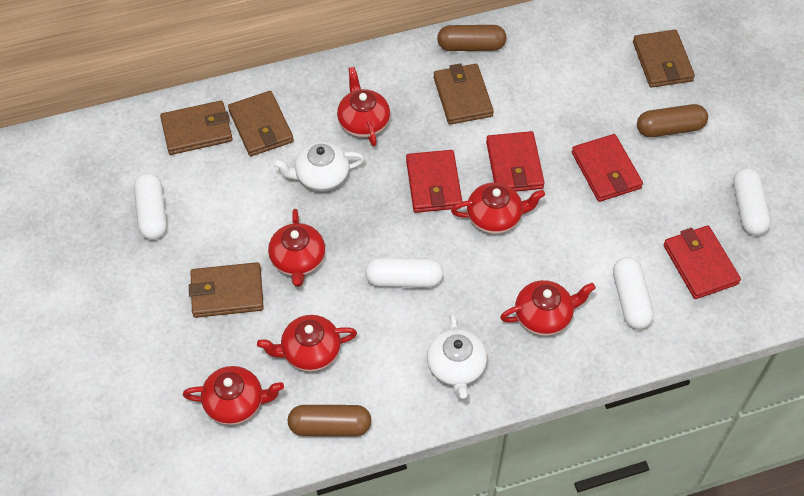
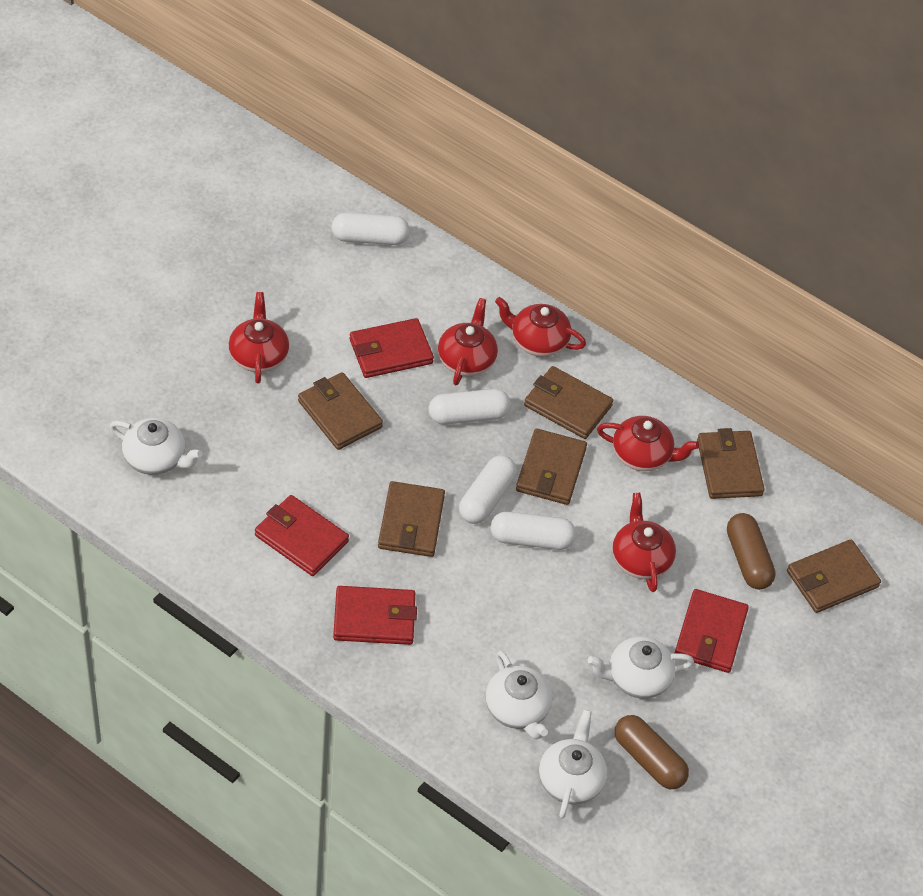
brown capsule: [288,405,372,436] [437,25,507,51] [637,104,708,137] = 3 -> [615,715,689,789] [727,513,776,590] = 2
brown wallet: [160,100,233,155] [189,262,264,318] [228,91,294,157] [434,63,494,125] [633,30,695,88] = 5 -> [298,372,383,450] [378,481,445,557] [516,429,587,505] [524,366,613,439] [697,428,765,499] [787,539,881,613] = 6
red teapot: [183,366,284,425] [257,315,357,372] [268,209,325,287] [337,67,390,146] [451,183,545,234] [500,280,596,336] = 6 -> [229,292,289,384] [438,298,498,385] [495,297,586,357] [597,416,699,471] [612,493,676,592] = 5
white teapot: [273,142,365,192] [427,313,487,399] = 2 -> [110,418,203,475] [485,650,552,739] [539,710,607,819] [587,637,694,699] = 4

